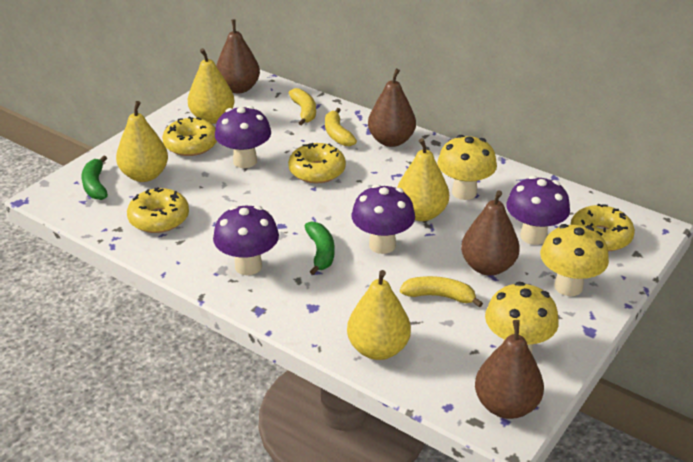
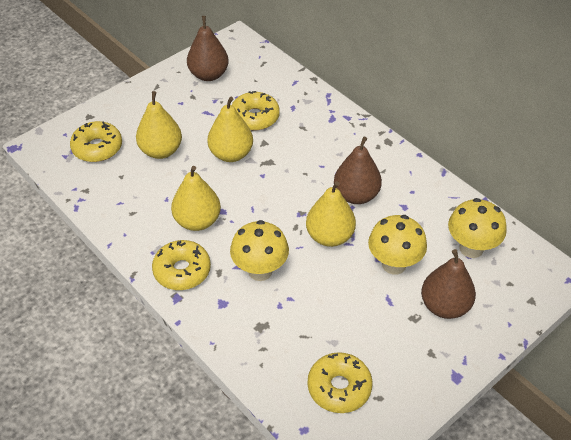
brown pear: [216,19,260,93] [368,69,416,147] [461,190,520,276] [475,320,544,419] = 4 -> [187,16,229,81] [334,136,382,204] [421,249,476,319] = 3
green banana: [82,156,108,200] [305,221,334,275] = 2 -> none = 0
purple mushroom: [213,205,279,275] [215,106,271,168] [352,184,415,254] [506,176,570,245] = 4 -> none = 0
yellow banana: [289,88,316,125] [325,108,357,146] [400,276,483,308] = 3 -> none = 0

